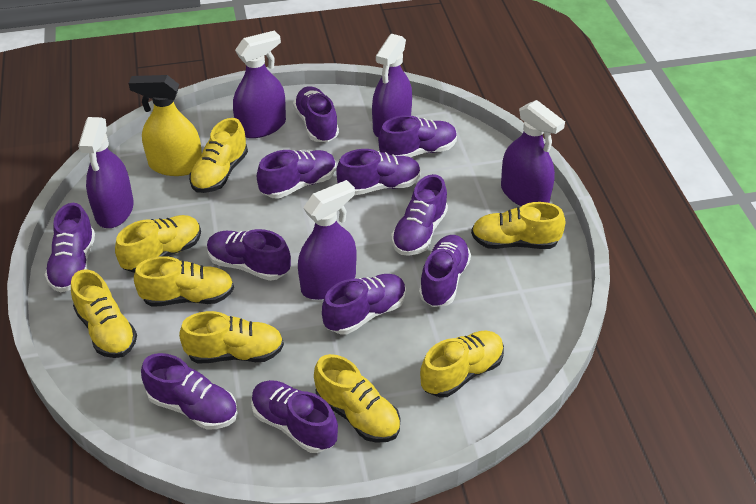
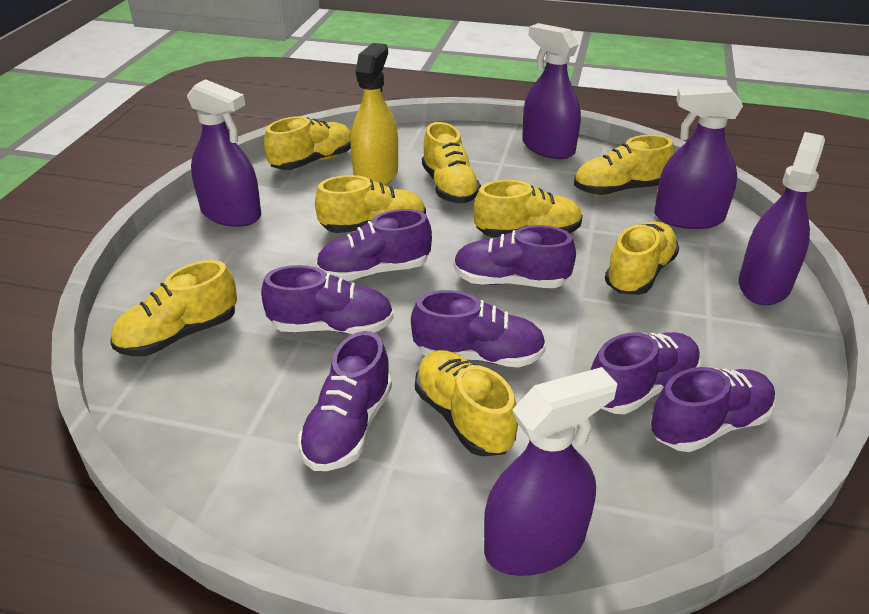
purple shoe: [45,203,95,292] [141,353,238,430] [207,229,291,281] [251,380,338,453] [257,150,336,199] [293,86,339,142] [322,274,406,334] [336,149,421,195] [378,115,457,157] [391,174,448,256] [419,235,471,307] = 11 -> [261,265,394,334] [298,331,392,471] [316,209,432,281] [411,290,546,367] [454,225,576,288] [590,332,701,414] [650,367,775,452] = 7

